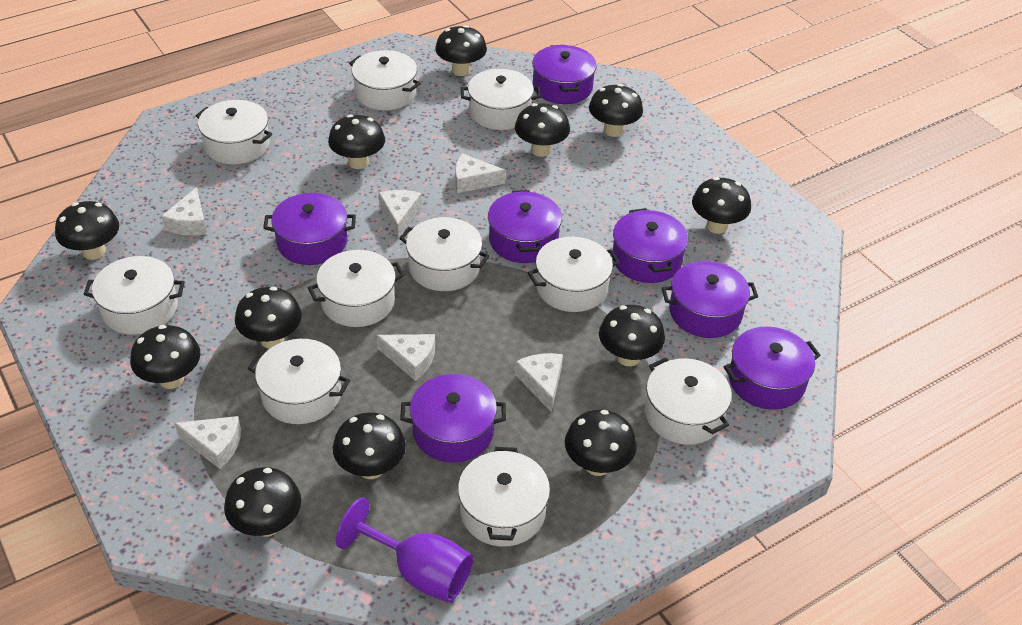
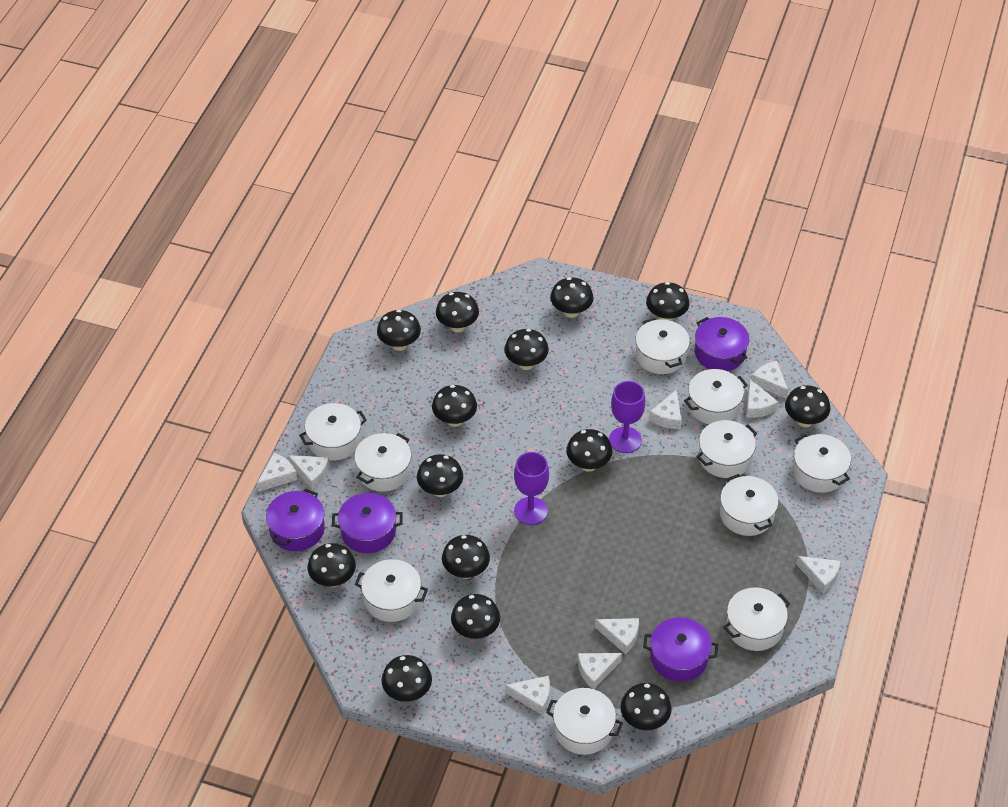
black mushroom: [55,201,119,260] [130,325,201,389] [224,467,301,537] [235,287,302,349] [328,114,385,169] [333,412,406,479] [435,25,487,76] [515,103,570,157] [565,410,637,476] [589,84,643,137] [599,305,665,366] [692,177,751,234] = 12 -> [308,543,356,587] [377,310,421,351] [382,655,432,702] [417,454,463,497] [432,385,477,427] [436,292,479,332] [442,535,490,579] [451,594,500,639] [504,329,549,370] [550,277,594,318] [566,429,613,472] [620,683,672,730] [646,282,690,321] [785,385,830,427] = 14
purple goblet: [336,498,473,603] = 1 -> [514,452,549,525] [609,381,645,453] = 2
purple pot: [263,193,356,265] [400,374,506,463] [488,190,562,263] [532,45,597,104] [612,208,688,283] [662,261,758,338] [724,326,821,410] = 7 -> [266,489,325,551] [332,493,403,553] [643,617,718,682] [695,317,749,371] = 4
white cheese: [161,187,207,236] [175,416,241,469] [377,334,435,381] [379,190,422,238] [455,153,505,193] [515,353,563,412] = 6 -> [257,453,297,492] [288,455,329,490] [505,676,550,715] [578,653,622,689] [595,618,639,654] [649,389,682,429] [746,379,778,418] [752,361,788,399] [796,556,840,593] = 9

